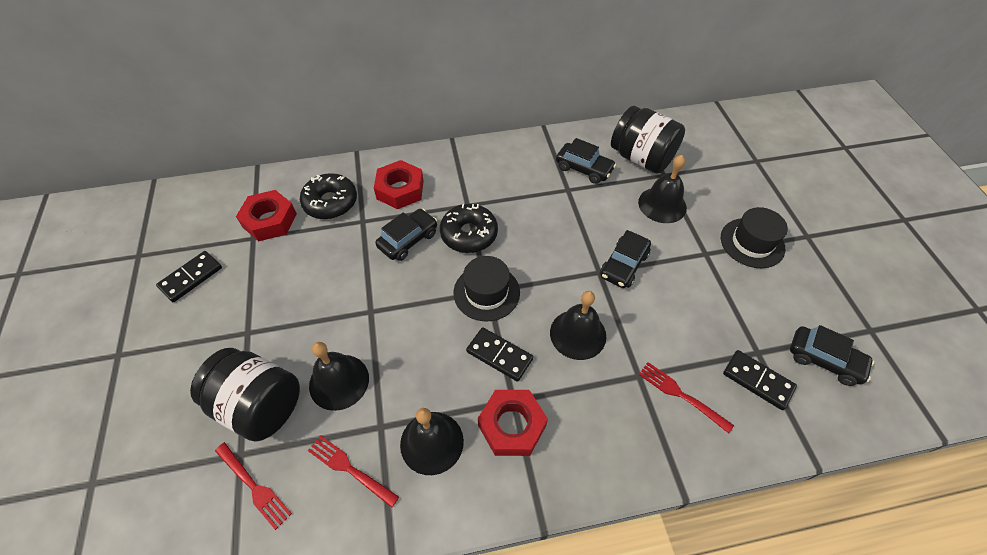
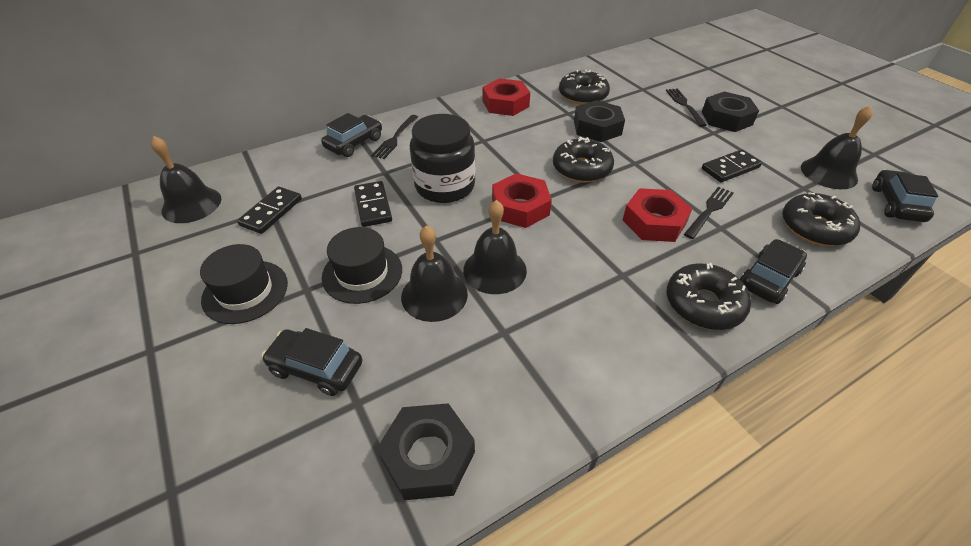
black donut: [300,173,357,219] [440,204,498,253] = 2 -> [553,137,614,183] [559,70,610,105] [667,263,751,330] [782,192,860,246] = 4
black fork: none = 0 -> [372,115,418,159] [666,88,707,127] [684,187,734,239] = 3
black jar: [190,348,300,442] [611,106,685,174] = 2 -> [410,114,475,203] = 1
black nut: none = 0 -> [377,403,475,500] [574,100,625,142] [702,91,759,132] = 3
red fork: [215,442,292,530] [308,435,399,508] [638,362,734,433] = 3 -> none = 0

